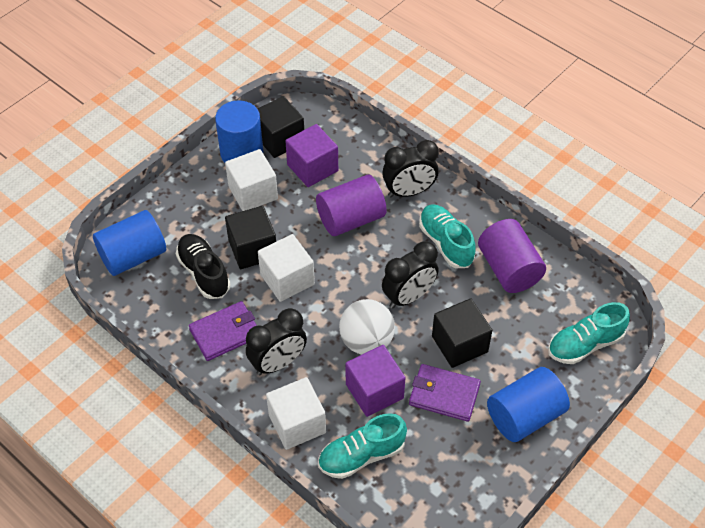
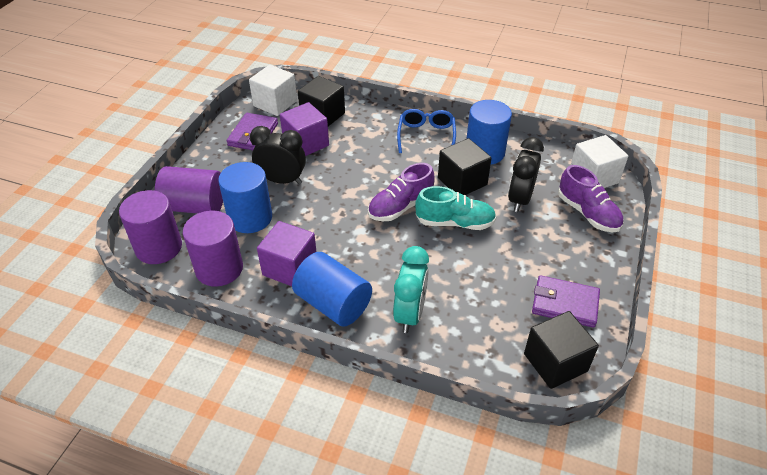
black clock: [246,308,307,375] [382,140,439,197] [382,241,439,309] = 3 -> [250,126,306,184] [508,137,544,212] = 2
black shoe: [176,234,230,299] = 1 -> none = 0
blue glasses: none = 0 -> [397,109,456,153] = 1
purple cylinder: [316,175,387,236] [478,219,546,293] = 2 -> [119,190,182,264] [155,166,223,214] [183,211,243,287] = 3
purple shoe: none = 0 -> [368,163,435,221] [558,165,623,232] = 2
turquoise clock: none = 0 -> [393,246,429,333] = 1
turquoise shoe: [318,413,407,479] [419,204,476,268] [548,302,630,364] = 3 -> [415,186,496,230] = 1
white ball: [339,299,395,355] = 1 -> none = 0
white cube: [225,149,278,211] [258,234,315,302] [266,377,326,450] = 3 -> [249,65,297,116] [571,135,628,188] = 2

